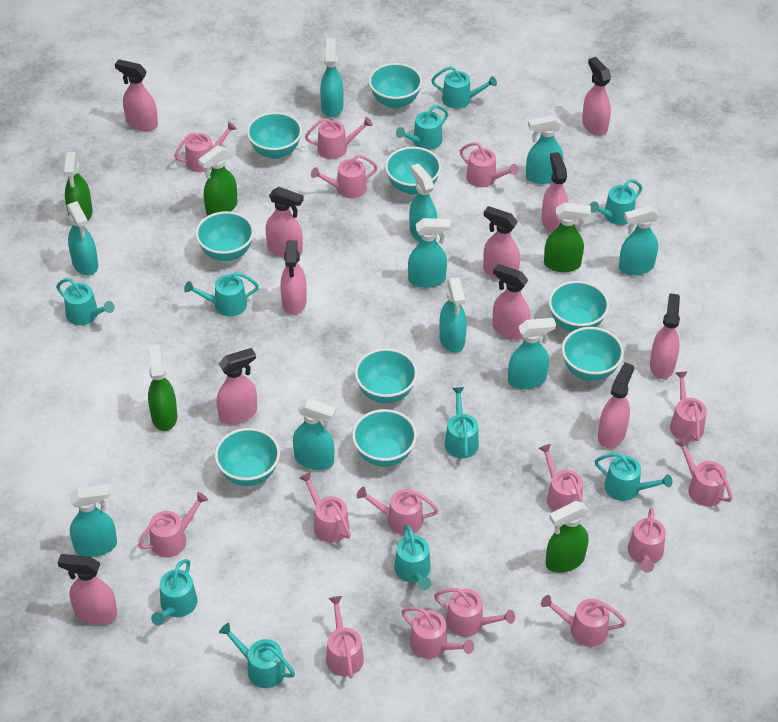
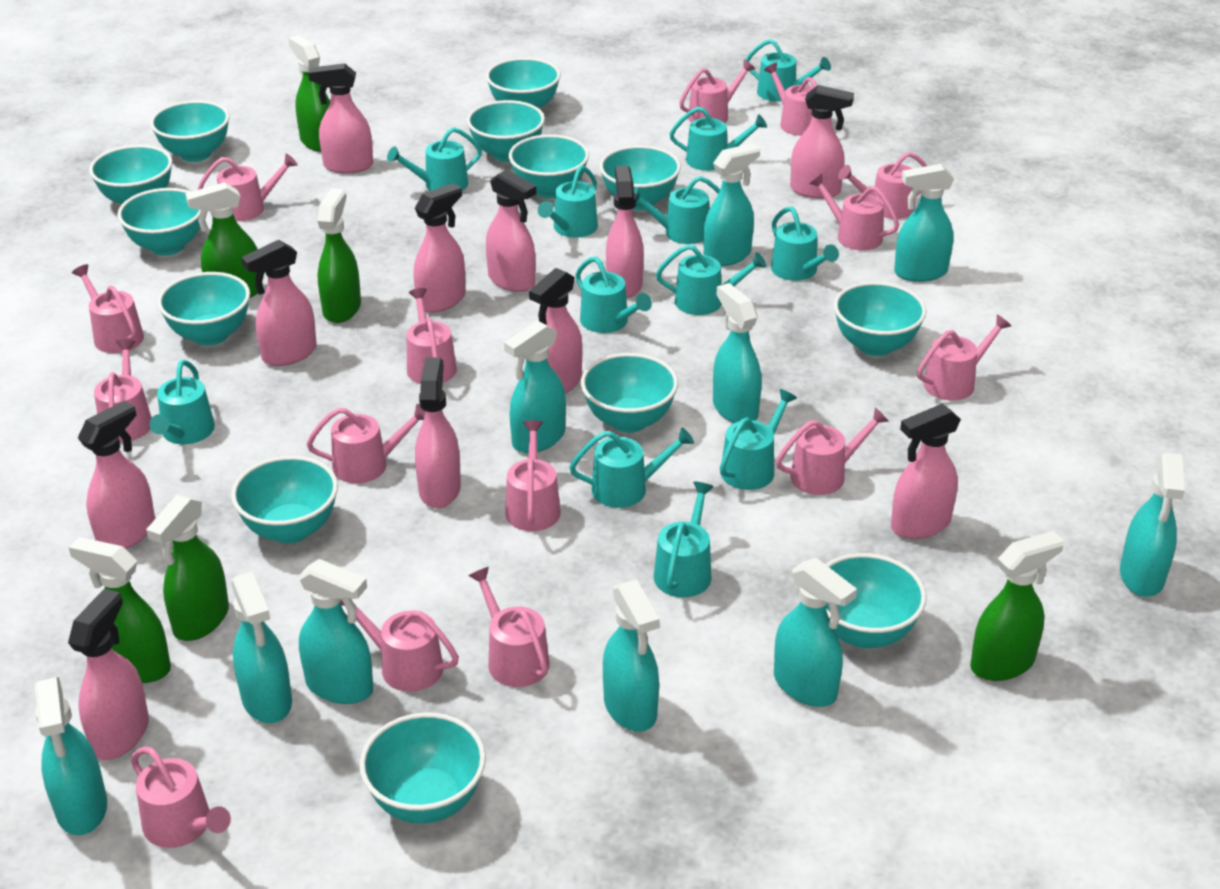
green spray bottle: [63,152,93,221] [148,344,177,431] [198,145,237,216] [544,202,591,272] [546,501,588,573] = 5 -> [68,537,171,683] [146,495,229,641] [186,182,263,298] [288,35,330,152] [317,188,361,323] [970,531,1064,681] = 6
turquoise bowl: [195,211,254,261] [215,428,280,486] [247,112,302,159] [352,409,417,467] [355,348,418,403] [369,63,422,108] [385,147,441,194] [549,281,609,332] [562,327,624,381] = 9 -> [89,145,173,204] [117,188,201,256] [150,100,229,162] [157,272,250,346] [231,456,338,543] [359,712,486,823] [467,100,545,162] [486,57,561,108] [509,134,589,198] [581,353,678,433] [600,145,681,210] [825,553,927,648] [834,282,927,356] = 13
turquoise watering can: [56,278,115,325] [151,559,197,626] [184,272,259,316] [219,623,295,688] [394,525,431,590] [396,105,448,150] [431,66,497,109] [445,387,479,458] [589,179,642,225] [595,453,672,501] = 10 -> [149,360,215,444] [387,127,482,191] [538,166,598,238] [569,427,694,508] [575,257,652,333] [634,176,720,244] [654,482,714,597] [656,245,766,315] [670,107,767,171] [720,389,797,490] [746,39,831,102] [771,207,839,281] = 12

